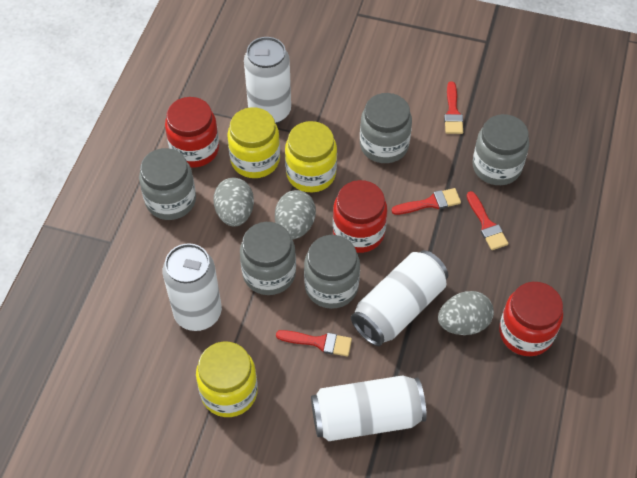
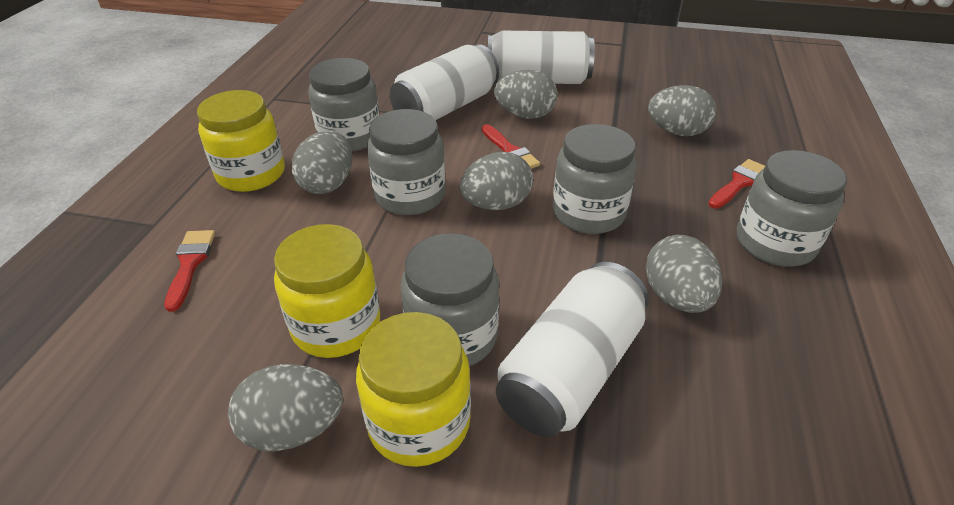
grey egg: [213,178,254,227] [275,190,316,240] [438,291,494,335] = 3 -> [228,364,343,452] [292,131,352,194] [460,152,533,210] [494,70,557,119] [646,235,722,313] [648,85,716,136] = 6
red brush: [276,330,352,356] [391,188,461,215] [444,82,463,134] [467,191,508,250] = 4 -> [164,230,215,312] [482,124,540,169] [708,159,765,209] = 3
red jar: [165,97,219,167] [333,180,387,253] [499,282,563,356] = 3 -> none = 0
white can: [163,243,222,331] [244,37,291,124] [311,375,427,441] [351,250,448,346] = 4 -> [390,44,499,120] [488,31,595,84] [496,262,649,437] = 3

